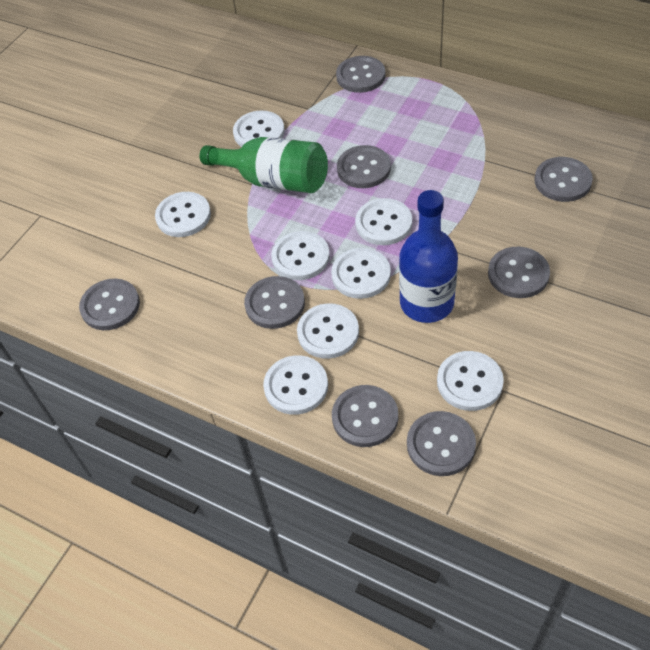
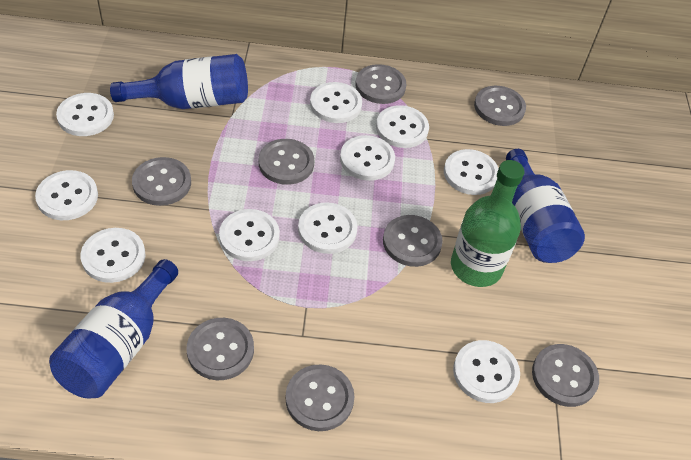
blue bottle: [399,190,458,323] = 1 -> [49,259,178,398] [110,54,248,109] [506,149,585,263] = 3
white button: [155,192,211,237] [233,110,285,147] [263,355,328,415] [271,231,330,280] [297,303,359,359] [331,248,391,299] [355,198,412,245] [437,351,504,411] = 8 -> [35,170,98,220] [56,93,114,136] [80,228,145,283] [219,209,280,261] [298,202,357,254] [310,82,362,123] [340,135,395,181] [376,105,429,148] [444,149,499,195] [453,340,520,403] = 10

